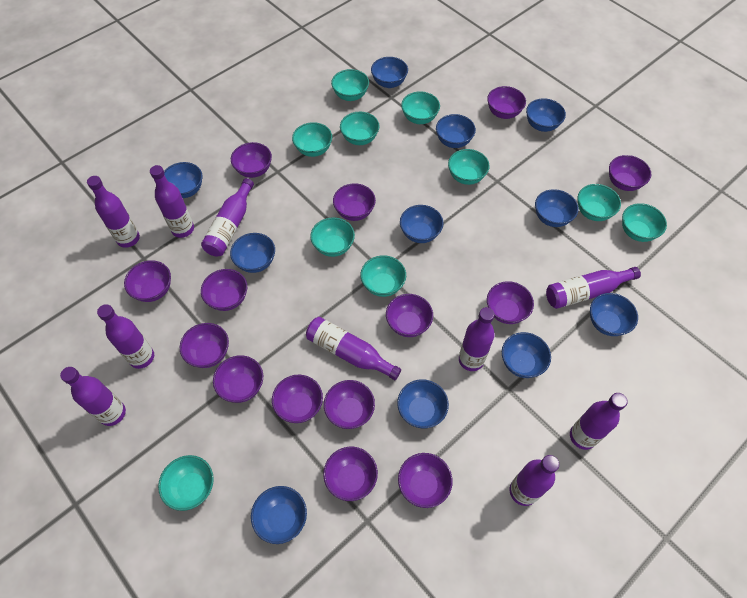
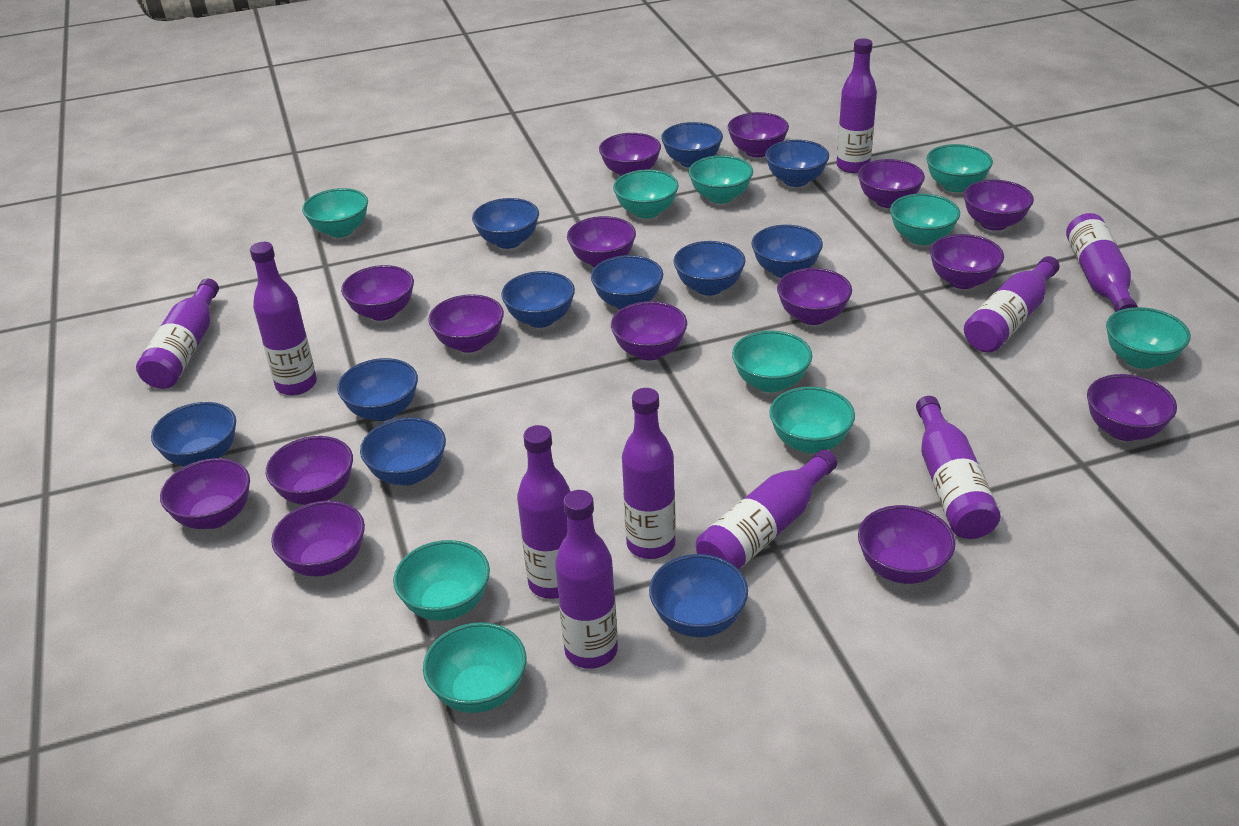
purple bowl: [124,260,171,302] [180,323,229,368] [201,269,247,311] [213,355,263,403] [231,142,272,178] [272,375,323,423] [323,447,378,501] [324,380,375,429] [333,183,376,221] [386,294,433,337] [398,453,453,508] [487,86,526,119] [487,281,534,324] [609,155,651,191] = 14 -> [160,458,250,529] [266,436,353,505] [271,501,365,577] [341,265,414,321] [428,294,504,353] [567,216,636,267] [599,133,661,176] [611,301,687,361] [727,112,789,157] [777,268,852,325] [858,159,925,208] [858,505,955,584] [930,234,1004,289] [964,180,1034,231] [1087,374,1177,441] = 15

